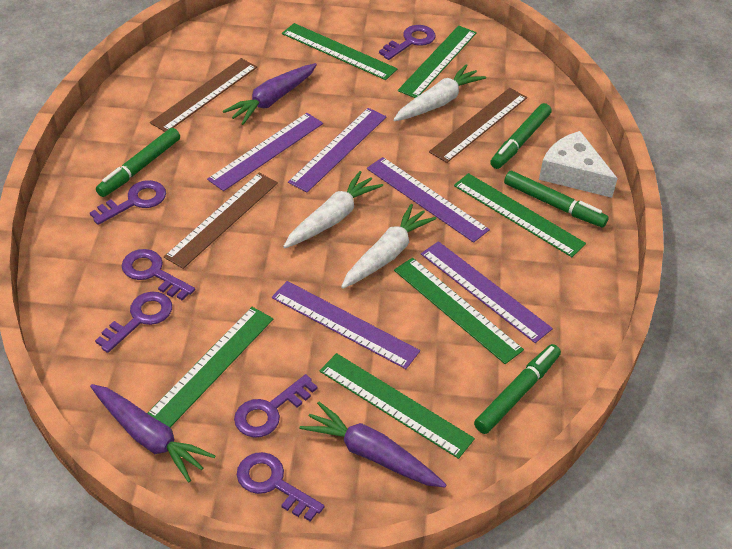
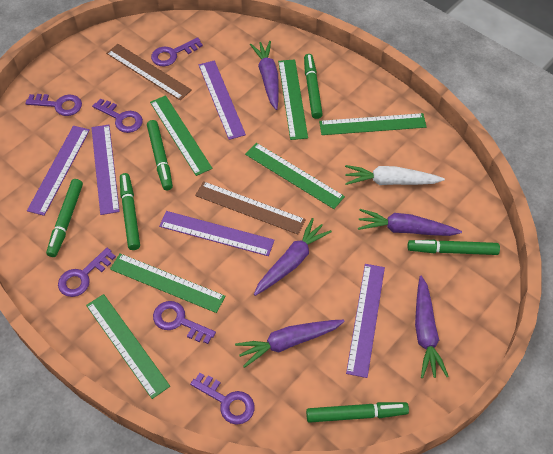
brown ruler: [150,58,257,132] [164,173,278,269] [429,88,527,163] = 3 -> [106,44,192,100] [195,181,306,234] = 2
green marker: [96,128,180,197] [474,344,561,434] [490,103,551,169] [504,171,609,227] = 4 -> [46,179,83,257] [120,173,140,250] [147,120,173,190] [304,54,323,119] [306,402,409,423] [408,240,500,255] = 6
purple carrot: [90,384,215,482] [223,63,317,125] [300,402,447,487] = 3 -> [235,320,345,368] [250,41,279,110] [254,218,332,296] [358,209,462,236] [415,276,449,378] = 5
white carrot: [283,171,383,248] [341,204,437,289] [393,64,486,121] = 3 -> [345,165,445,185] = 1
white cheese: [539,131,618,198] = 1 -> none = 0

